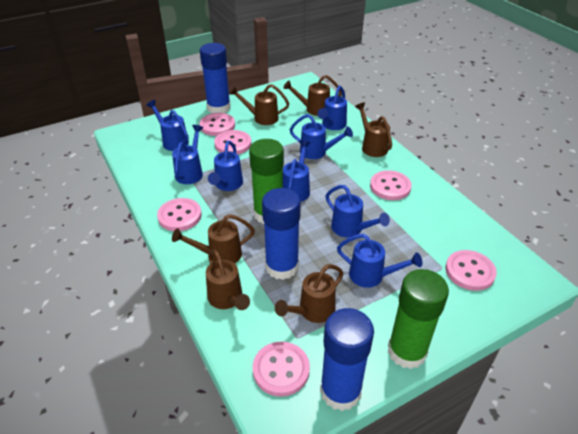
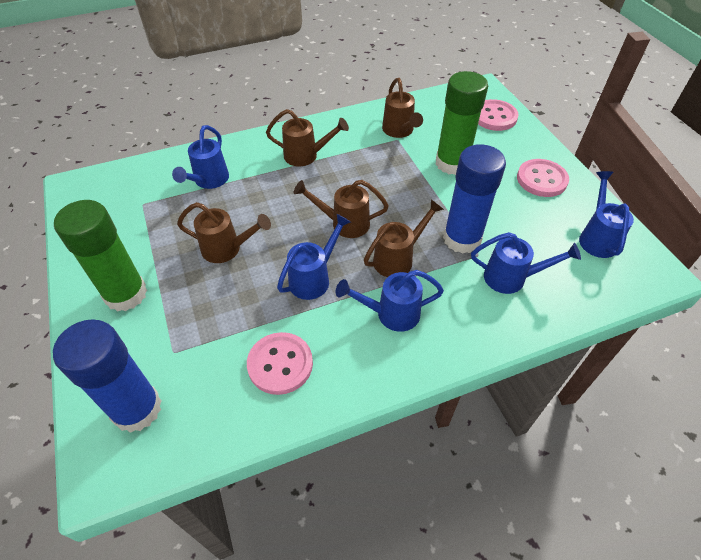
blue glue stick: [200,43,231,113] [262,188,301,280] [320,308,374,411] = 3 -> [53,319,162,433] [443,144,506,254] = 2
blue watering can: [146,100,189,151] [172,125,203,184] [208,141,243,191] [283,140,310,202] [290,114,353,159] [317,86,347,130] [326,185,390,237] [337,234,422,288] = 8 -> [172,125,229,189] [277,214,351,300] [336,270,444,332] [471,232,581,294] [579,171,634,258] = 5
brown watering can: [172,214,255,263] [206,249,250,310] [229,84,289,125] [275,264,344,323] [283,75,342,116] [355,102,392,157] = 6 -> [177,202,271,263] [266,109,349,166] [293,180,389,238] [364,199,444,277] [382,78,423,138] = 5
pink button: [157,198,202,231] [200,113,235,136] [214,130,251,154] [253,341,310,397] [370,170,412,200] [445,250,497,291] = 6 -> [247,332,313,395] [478,99,519,131] [517,159,569,197] = 3

